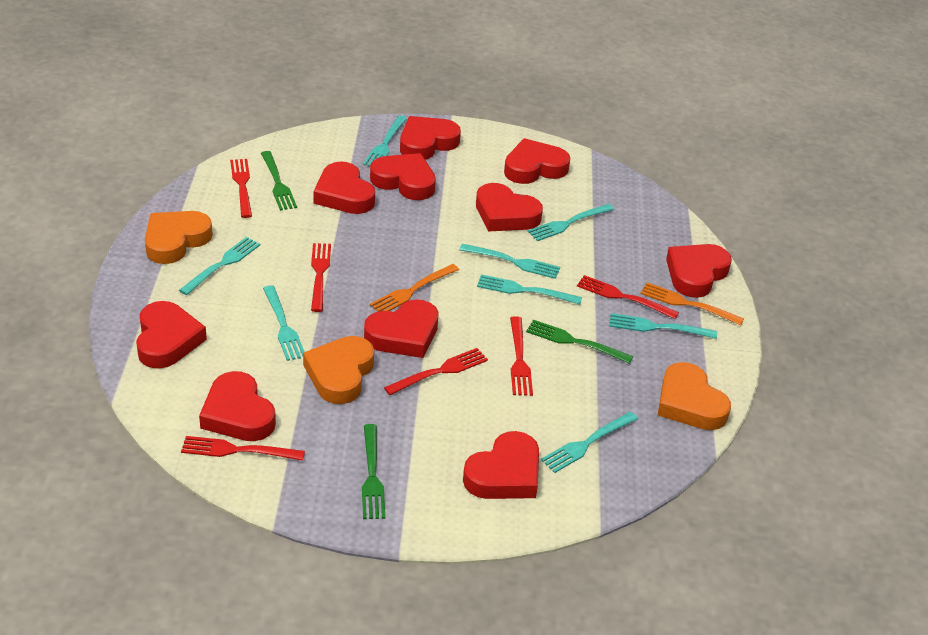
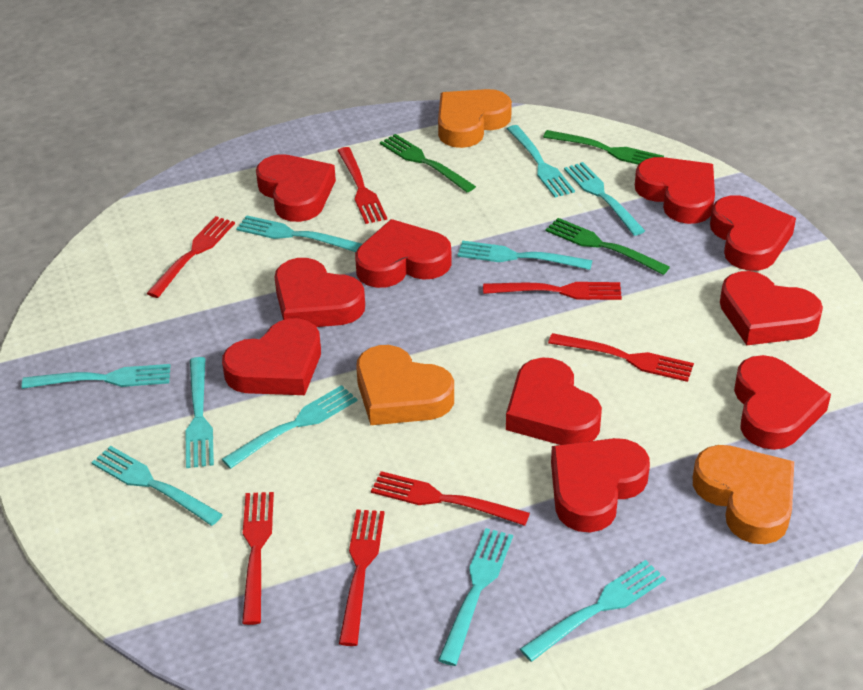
orange fork: [370,264,459,312] [640,283,744,325] = 2 -> none = 0
red fork: [181,436,305,461] [230,159,252,218] [311,243,331,312] [384,348,488,395] [510,316,533,396] [577,275,679,319] = 6 -> [147,216,235,298] [242,492,274,625] [337,147,387,224] [339,509,385,646] [371,471,530,526] [483,282,622,300] [548,333,694,382] = 7
turquoise fork: [179,237,260,295] [263,285,305,361] [363,116,407,167] [459,244,560,279] [477,274,582,305] [527,204,614,241] [541,412,638,473] [609,313,717,339] = 8 -> [22,364,171,389] [91,446,223,526] [185,357,214,468] [222,385,358,469] [236,215,362,252] [438,528,513,666] [457,240,593,270] [507,125,575,198] [520,560,666,662] [564,162,645,236] = 10

